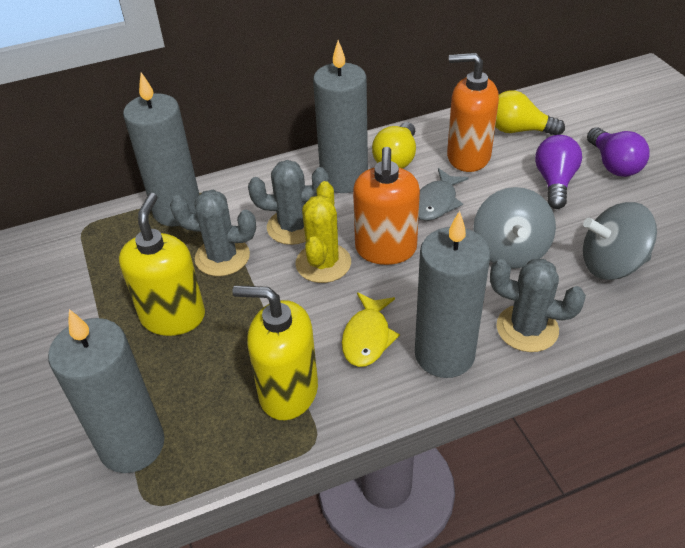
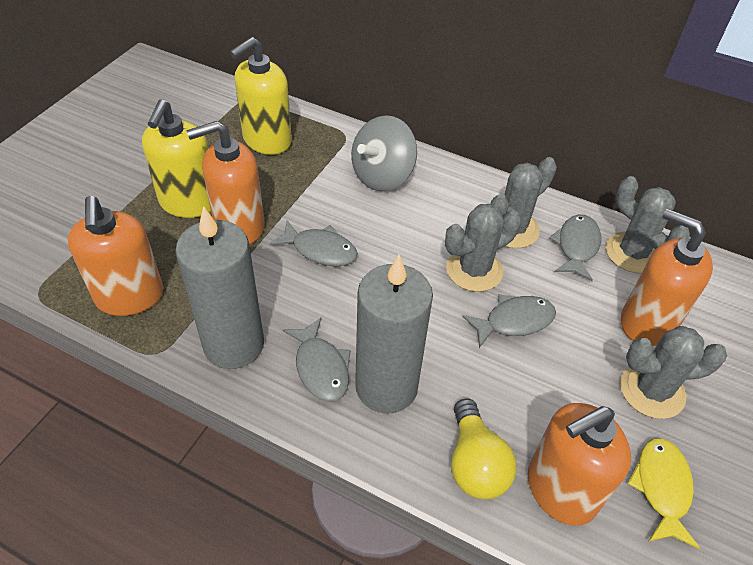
grey cactus: [170,190,256,276] [248,160,329,245] [490,259,586,352] = 3 -> [445,204,521,292] [491,157,557,248] [606,176,690,273] [620,326,727,419] = 4
grey candle: [48,309,165,473] [123,72,199,226] [313,40,368,193] [415,211,491,378] = 4 -> [175,206,264,369] [355,255,433,414] = 2
grey fish: [419,168,469,221] = 1 -> [269,220,358,266] [283,318,351,402] [462,294,556,348] [549,214,601,281] = 4
grey spinning top: [473,187,556,269] [583,202,657,280] = 2 -> [351,115,417,191] = 1
orange soap dispenser: [353,147,420,265] [447,53,499,172] = 2 -> [68,196,163,316] [187,121,265,244] [528,403,631,526] [621,209,713,346] = 4
purple light bulb: [535,135,582,209] [587,128,649,177] = 2 -> none = 0
yellow cactus: [295,181,351,283] = 1 -> none = 0
yellow light bulb: [372,122,416,169] [495,90,565,135] = 2 -> [451,398,517,500] = 1

